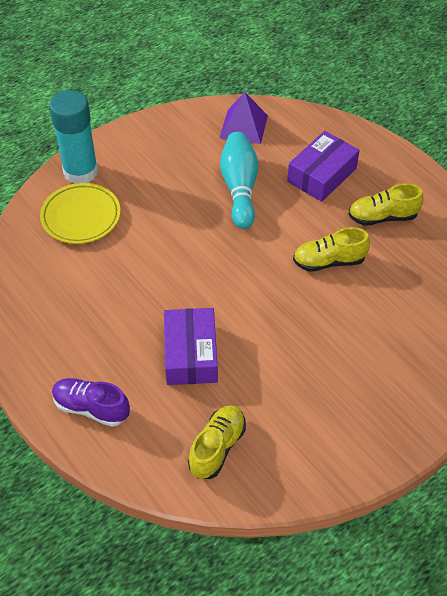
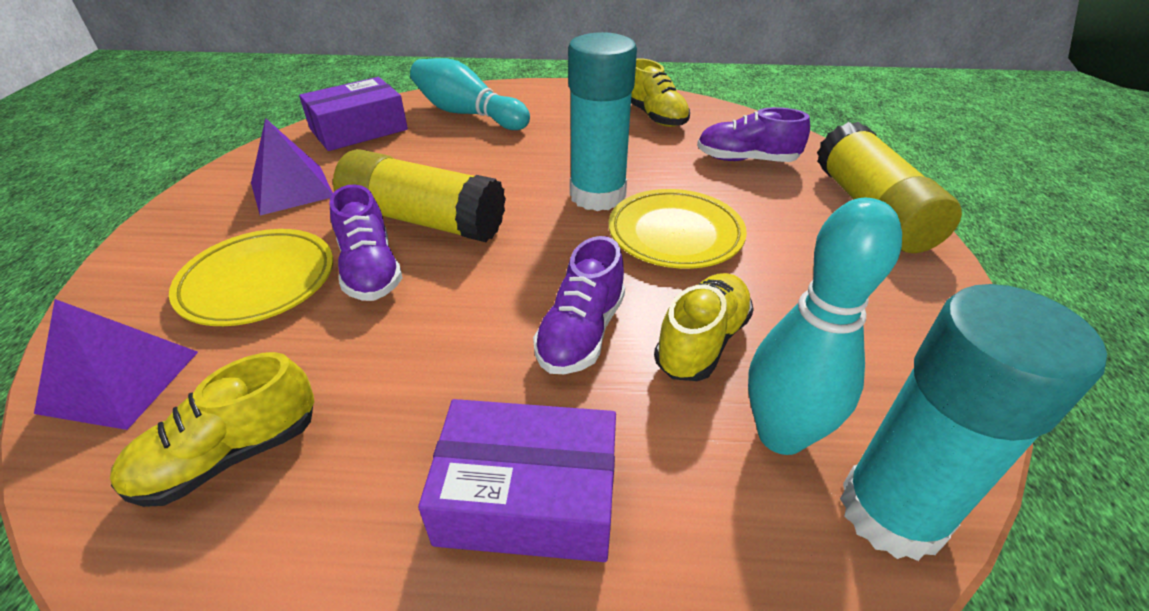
purple pyramid: [220,92,268,144] = 1 -> [34,299,198,430] [251,118,333,216] = 2
purple shoe: [52,378,130,427] = 1 -> [330,184,402,301] [533,236,625,374] [697,107,810,162] = 3
turquoise bowling pin: [220,132,258,229] = 1 -> [410,58,530,130] [748,198,902,455] = 2
turquoise glue stick: [49,90,98,184] = 1 -> [568,32,637,211] [840,284,1107,561] = 2
yellow glue stick: none = 0 -> [333,149,506,242] [817,122,962,253] = 2
yellow plate: [40,183,120,244] = 1 -> [169,229,333,326] [608,189,747,269] = 2

